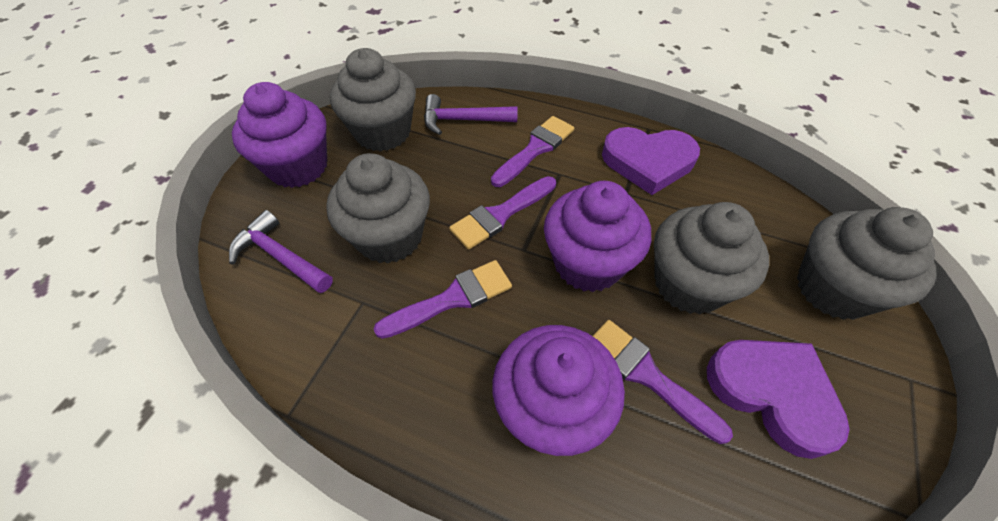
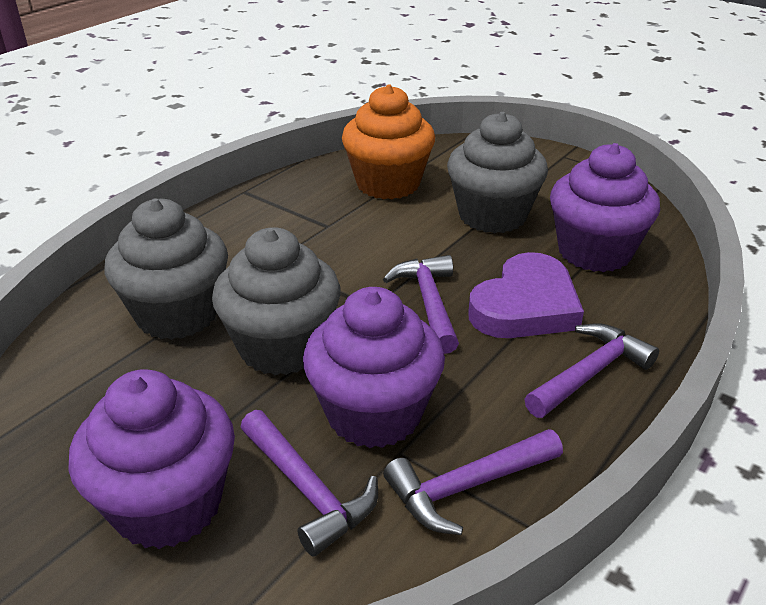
grey cupcake: [326,153,430,263] [330,48,416,151] [654,202,769,315] [797,207,937,320] = 4 -> [105,198,228,340] [212,227,340,375] [447,112,548,233] = 3
orange cupcake: none = 0 -> [342,84,435,199] = 1
purple brush: [374,260,512,339] [449,176,556,250] [491,116,574,187] [593,320,733,444] = 4 -> none = 0
purple hammer: [229,210,333,293] [424,94,518,135] = 2 -> [240,410,378,556] [383,255,459,354] [383,429,563,535] [524,323,659,418] = 4
purple heart: [602,127,700,195] [707,340,850,459] = 2 -> [468,252,584,338] = 1

